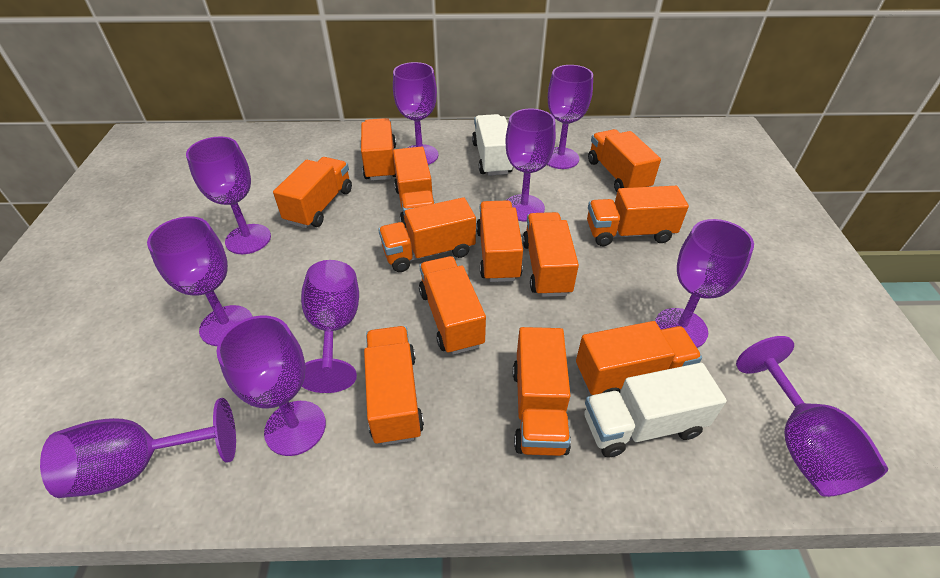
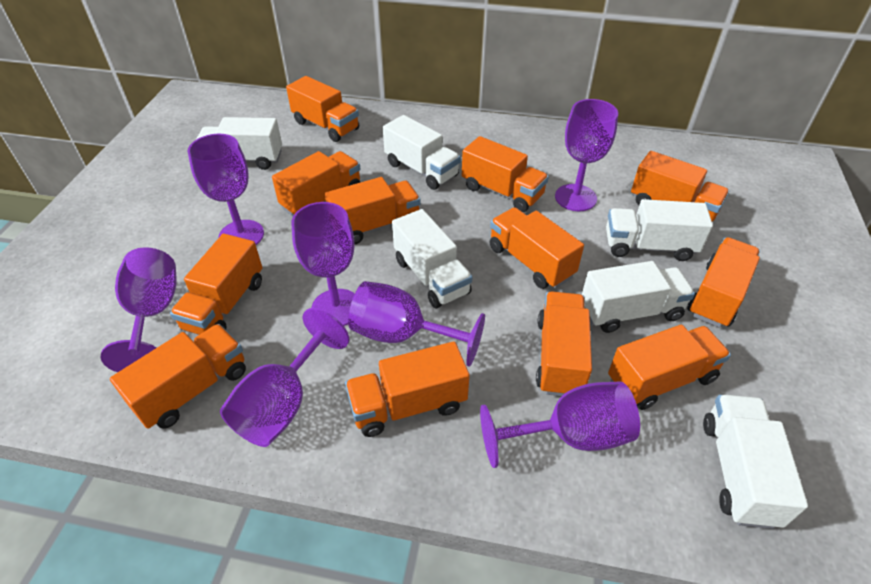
purple goblet: [40,398,236,498] [147,216,253,346] [186,136,271,254] [217,315,326,456] [301,260,359,393] [393,62,438,165] [505,108,556,221] [547,65,593,169] [655,219,754,348] [736,336,888,497] = 10 -> [100,247,177,372] [188,134,264,245] [220,308,350,447] [292,202,355,326] [348,281,485,367] [480,382,640,468] [555,99,618,211] = 7
white truck: [472,114,513,176] [584,363,727,458] = 2 -> [197,117,282,170] [383,115,461,190] [392,209,473,308] [582,261,695,333] [606,199,713,261] [703,395,808,529] = 6

